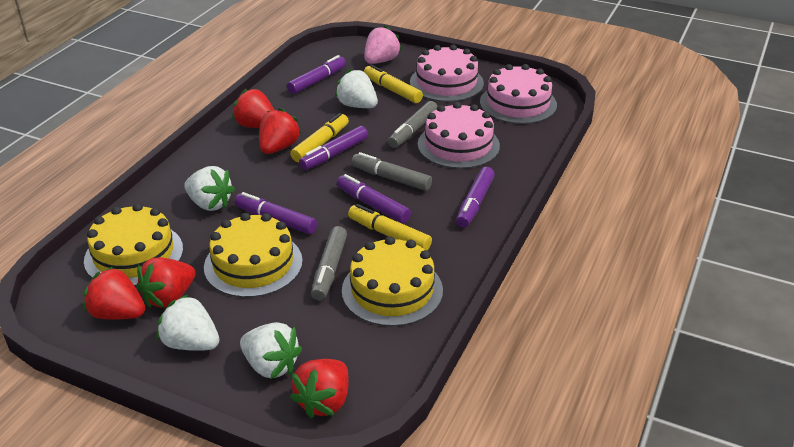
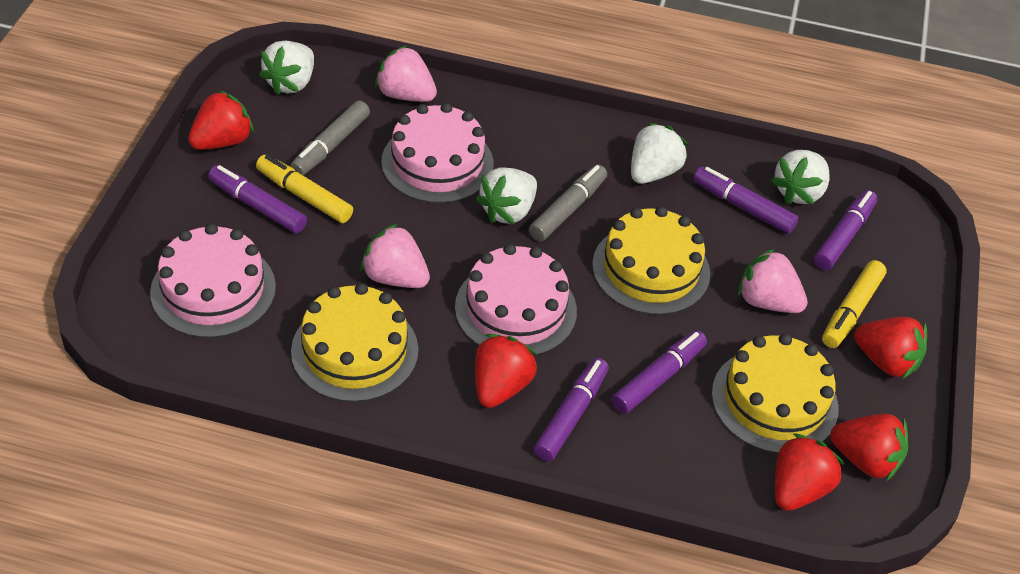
grey marker: [311,226,347,301] [351,152,432,191] [388,101,438,148] = 3 -> [290,100,370,175] [529,165,607,241] = 2
pink strawberry: [364,26,402,64] = 1 -> [360,223,430,288] [375,45,437,102] [738,248,808,313] = 3
yellow marker: [290,113,349,162] [348,204,432,250] [364,64,423,103] = 3 -> [256,155,353,223] [822,260,887,348] = 2

